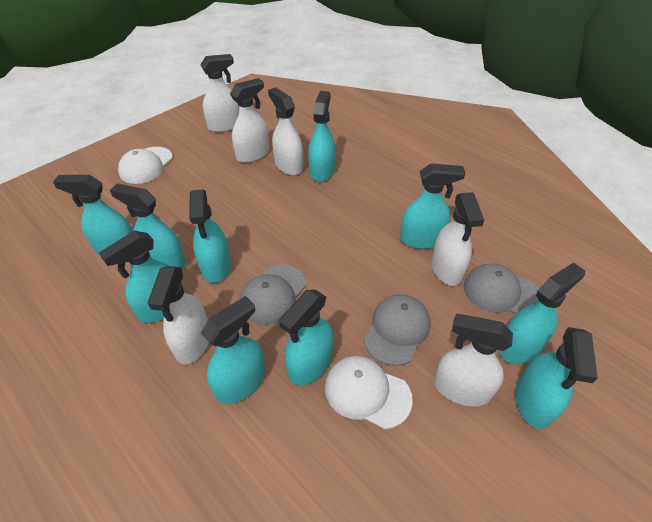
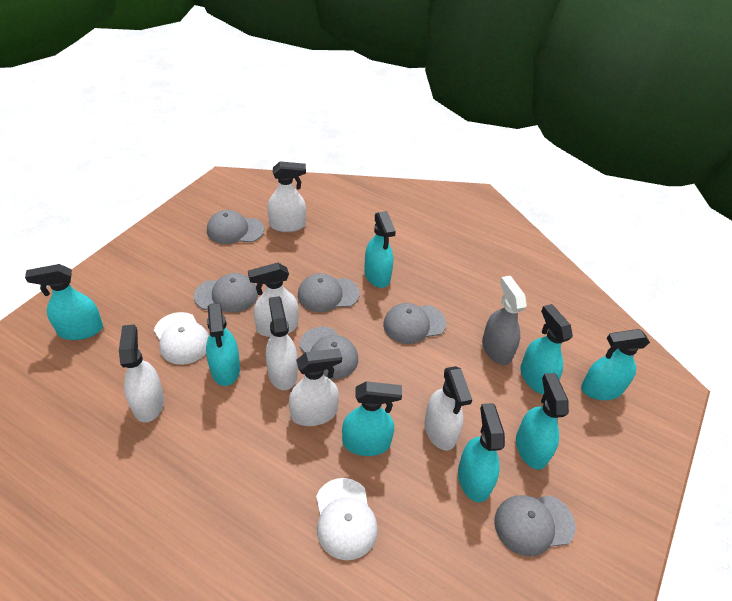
grey cap: [240,264,306,325] [364,294,431,366] [464,263,539,313] = 3 -> [194,273,258,313] [207,210,264,244] [298,273,360,312] [299,327,358,380] [383,303,446,344] [494,495,575,557] = 6
grey spray bottle: none = 0 -> [482,276,527,365] = 1
turquoise spray bottle: [53,175,133,255] [99,231,169,323] [110,183,186,269] [189,189,231,283] [201,296,265,404] [279,290,333,385] [308,91,336,182] [400,163,465,249] [498,262,585,364] [515,327,598,429] = 10 -> [25,264,103,340] [206,303,240,386] [342,381,402,456] [364,211,396,288] [458,403,505,502] [516,373,569,470] [520,304,573,394] [581,329,650,400] = 8

